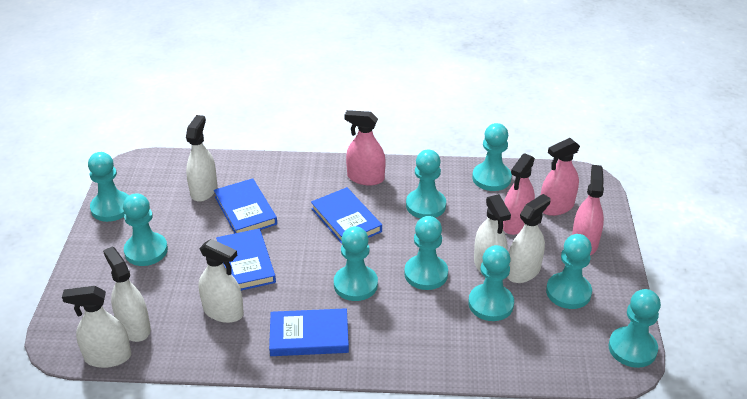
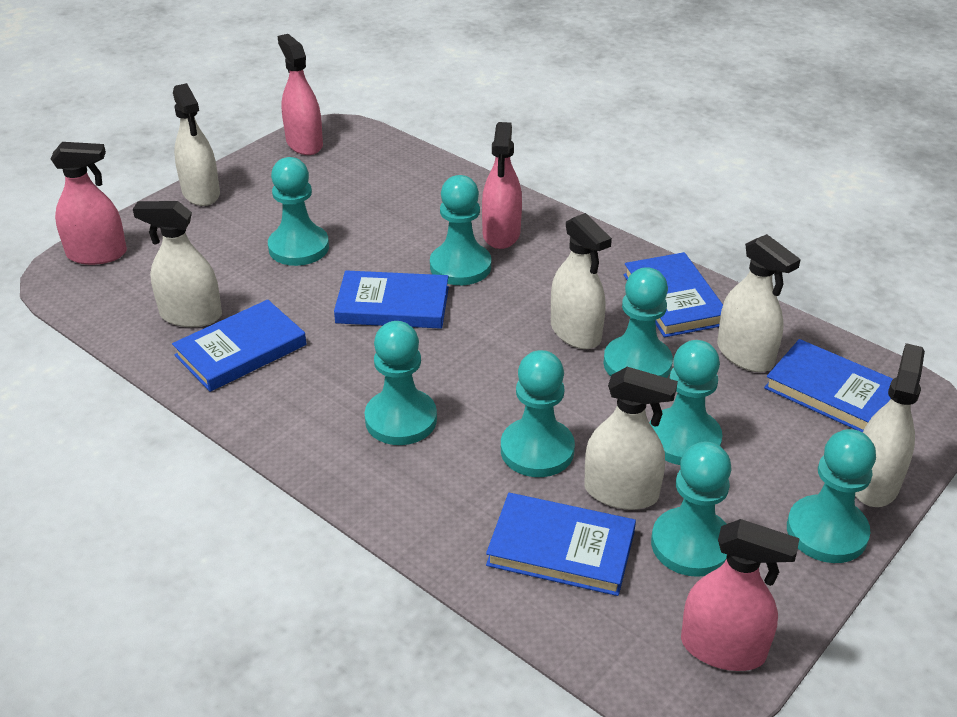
blue book: [214,178,277,233] [216,229,276,291] [269,308,349,356] [311,187,382,244] = 4 -> [172,300,306,392] [334,270,449,329] [486,493,636,596] [624,252,723,337] [764,339,893,432] = 5
turquoise pawn: [88,152,129,222] [123,193,168,266] [334,226,378,301] [404,216,448,290] [406,150,446,218] [468,245,514,321] [472,123,512,191] [546,234,592,309] [608,289,661,368] = 9 -> [268,157,329,266] [365,321,437,445] [430,175,491,285] [501,350,575,477] [603,267,673,378] [650,340,723,465] [651,442,732,577] [787,429,876,563] = 8

